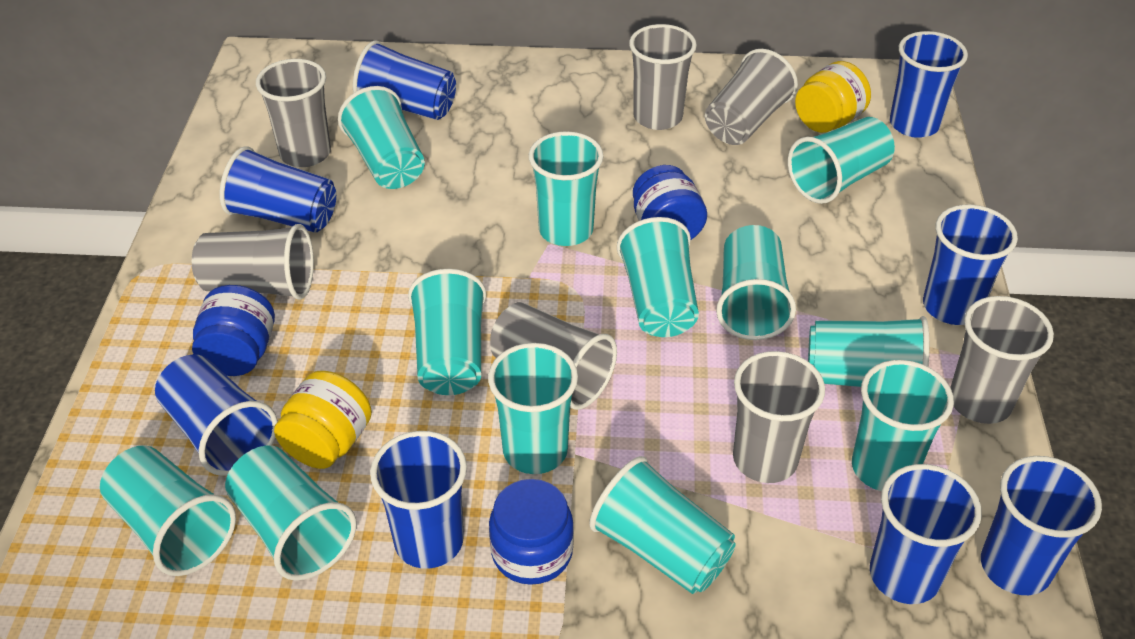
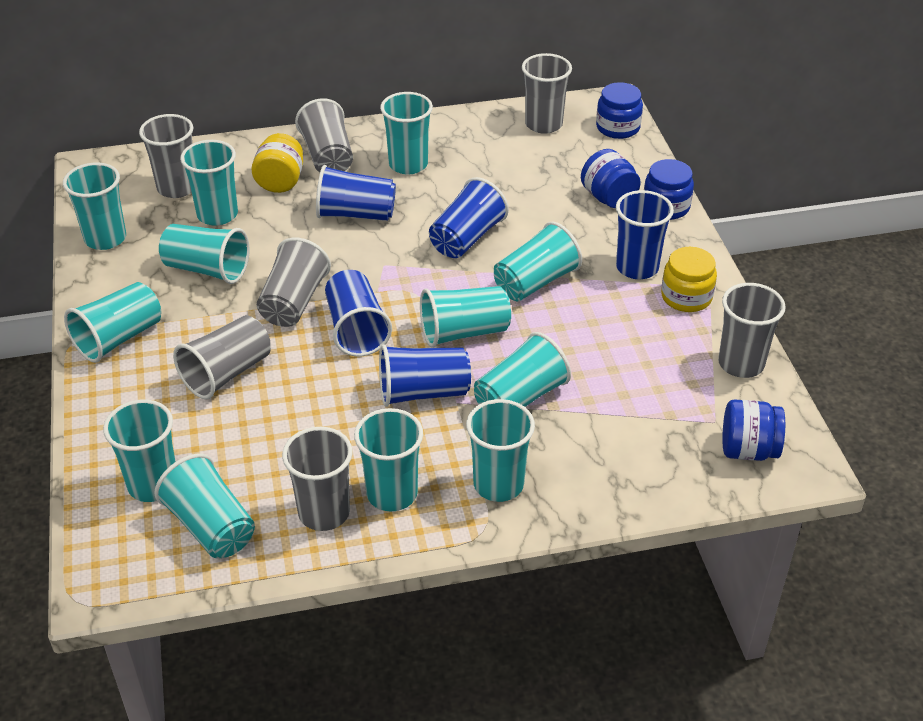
blue cup: [155,354,278,476] [220,146,336,233] [353,40,456,120] [370,431,467,569] [870,464,982,604] [890,31,968,138] [923,205,1018,325] [981,456,1102,595] = 8 -> [316,165,396,221] [325,270,392,356] [379,344,471,407] [429,177,509,258] [616,190,674,279] = 5
blue jar: [192,285,275,376] [489,479,574,585] [633,165,707,240] = 3 -> [581,149,641,208] [596,82,643,139] [644,159,694,220] [722,399,785,461] = 4

